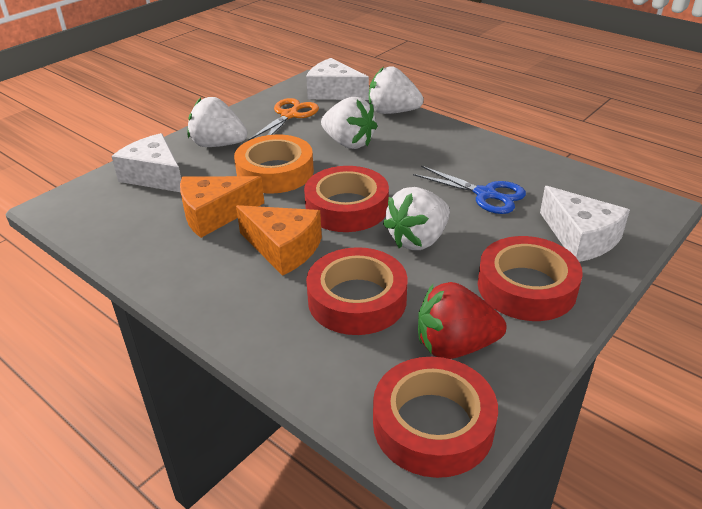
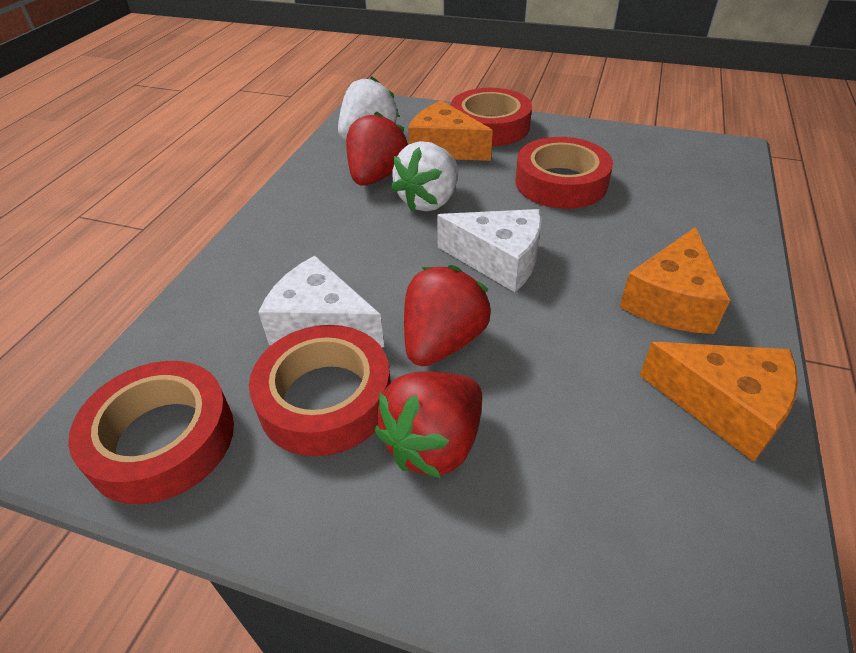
blue scissors: [413,166,526,214] = 1 -> none = 0
orange cheese: [180,176,264,238] [236,205,322,276] = 2 -> [408,101,493,161] [619,227,730,334] [639,342,798,462] = 3
orange scissors: [248,98,319,141] = 1 -> none = 0
orange tape: [234,134,314,194] = 1 -> none = 0
red strawberry: [418,282,506,359] = 1 -> [346,111,408,186] [375,371,482,479] [404,265,491,366] = 3
white cheese: [111,133,181,192] [306,58,369,100] [540,186,630,262] = 3 -> [258,256,384,347] [437,209,542,292] = 2
white strawberry: [187,97,247,147] [321,97,377,149] [369,67,424,114] [383,187,450,250] = 4 -> [338,76,400,140] [391,141,458,211] = 2

